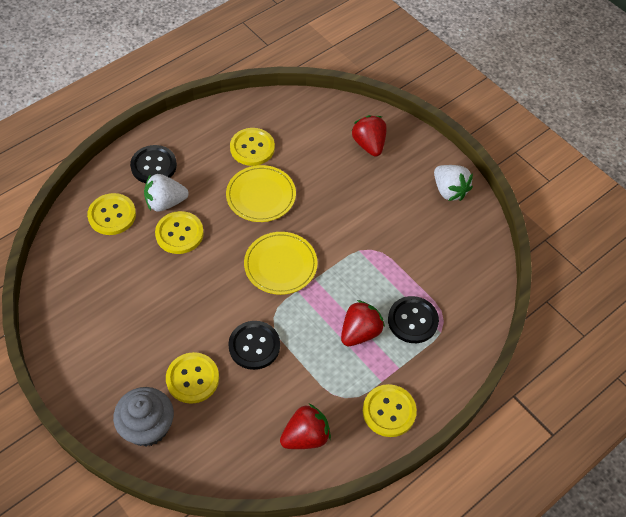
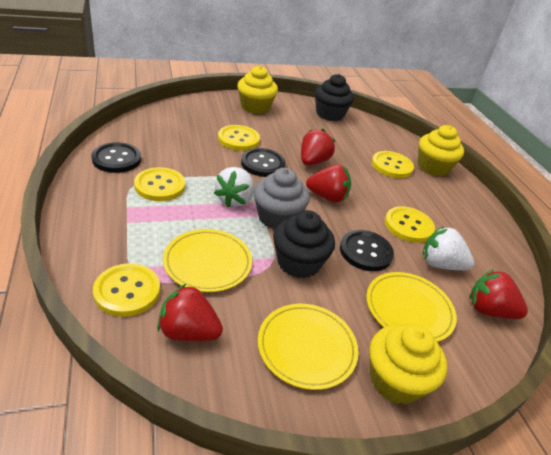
black cupcake: none = 0 -> [273,210,335,278] [315,74,354,121] = 2
red strawberry: [280,404,331,449] [341,300,385,346] [352,115,387,157] = 3 -> [157,284,223,341] [301,129,336,165] [306,164,351,203] [469,269,528,319] = 4
yellow cupcake: none = 0 -> [237,66,278,114] [369,324,447,405] [418,125,464,176] = 3
yellow plate: [226,165,296,222] [244,232,318,295] = 2 -> [163,229,252,292] [258,304,359,390] [366,272,457,342] = 3

